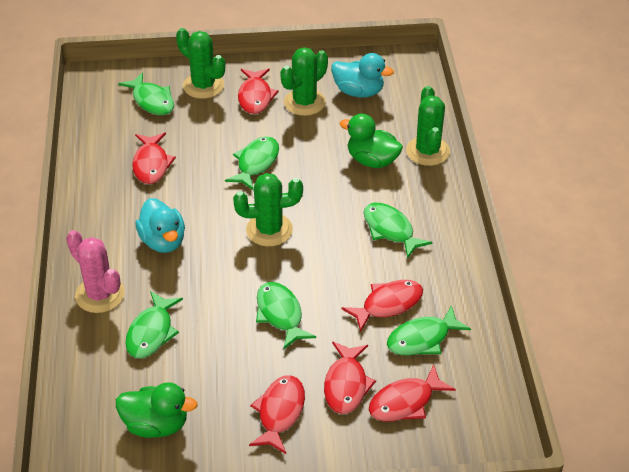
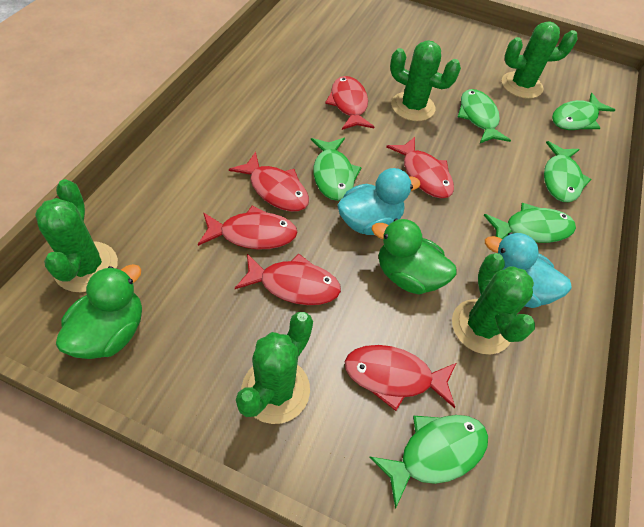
green cactus: [176,28,225,99] [233,173,303,246] [280,47,328,116] [406,86,450,166] = 4 -> [35,179,118,292] [236,312,313,424] [390,40,461,121] [452,253,535,354] [502,21,578,99] = 5
pink cactus: [66,230,125,313] = 1 -> none = 0

